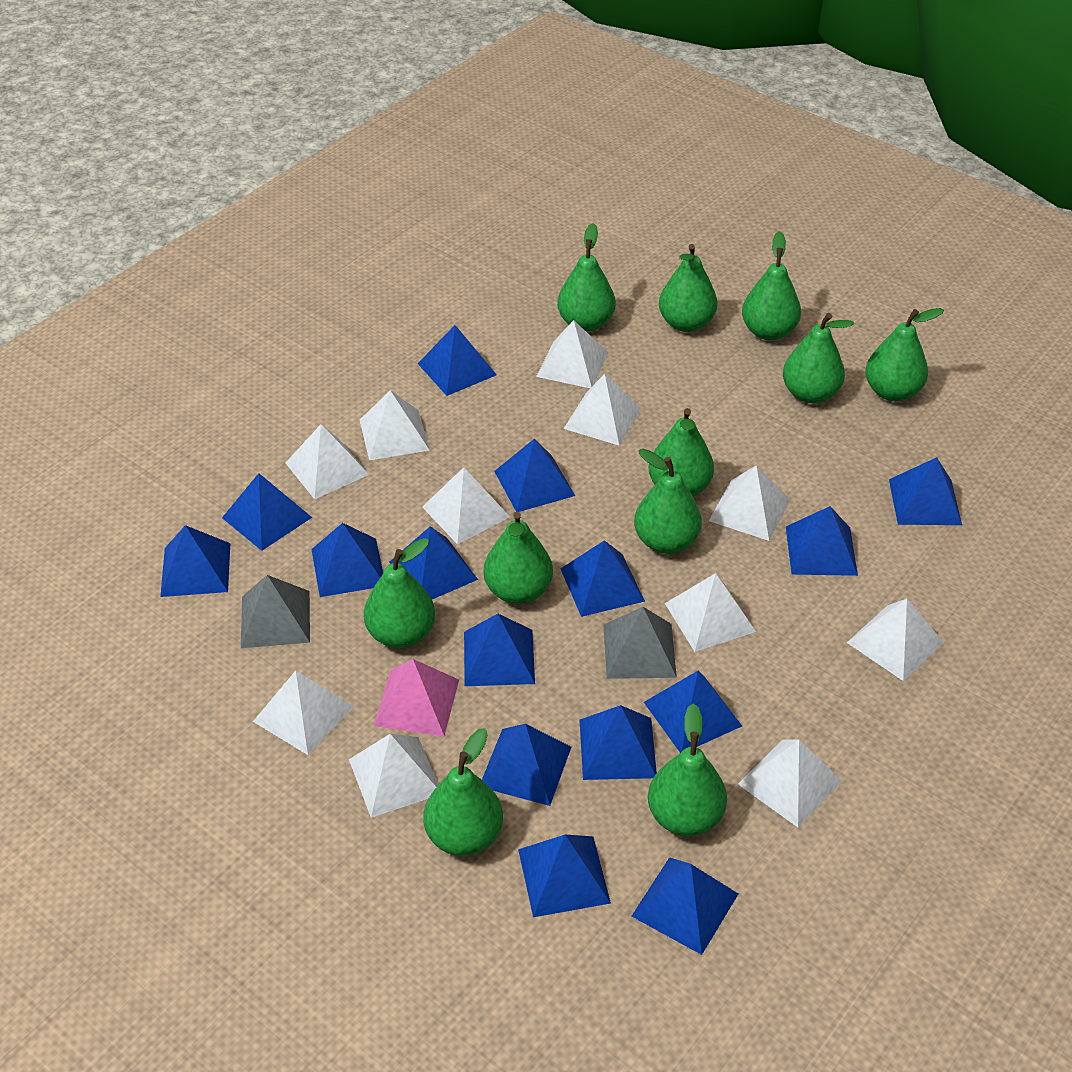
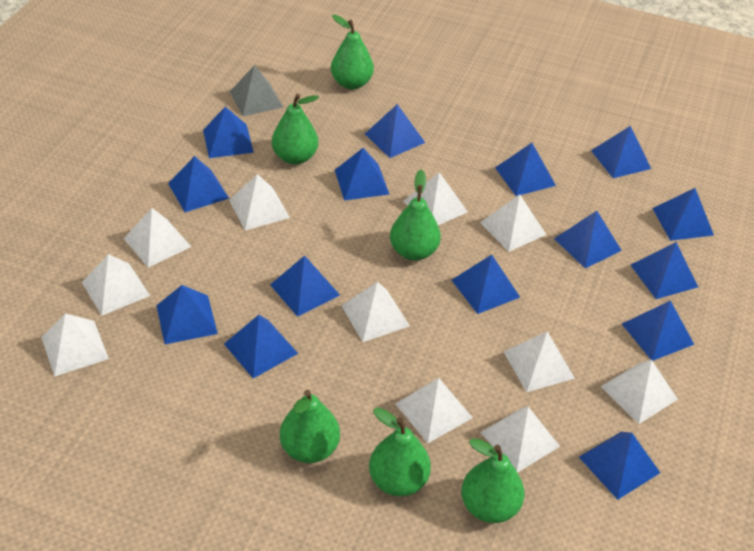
green pear: [364,538,435,648] [423,728,503,856] [484,512,553,604] [557,223,616,332] [634,449,702,554] [648,703,727,836] [649,408,714,496] [659,244,717,332] [742,231,801,340] [783,313,854,403] [865,308,944,401] = 11 -> [272,94,319,164] [280,390,340,463] [331,15,374,89] [369,407,431,496] [390,170,441,261] [461,439,524,523] = 6
grey pyramid: [241,575,310,648] [603,607,677,679] = 2 -> [230,65,283,116] = 1
pink pyramid: [374,659,459,736] = 1 -> none = 0

